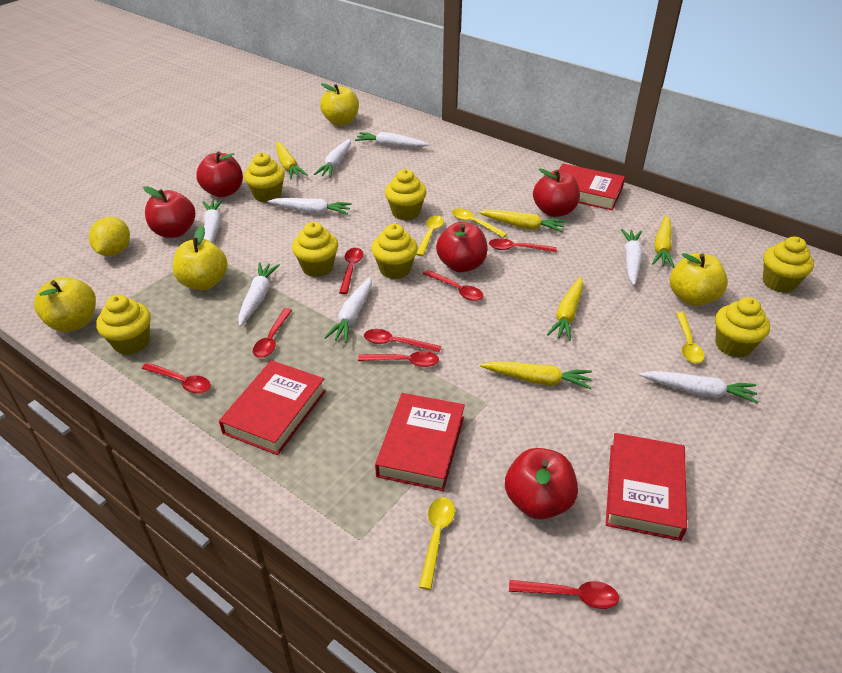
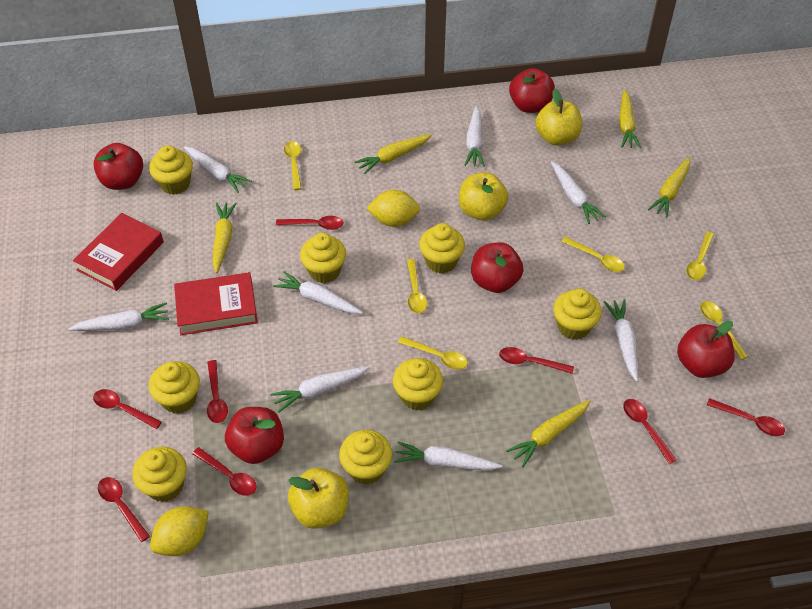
red book: [219,360,326,455] [375,393,465,491] [559,164,625,210] [606,433,687,541] = 4 -> [73,213,164,291] [174,272,258,335] = 2
yellow apple: [34,277,96,332] [173,226,227,290] [320,83,359,126] [670,253,728,306] = 4 -> [288,468,349,529] [459,172,508,221] [535,89,582,145] = 3
yellow cupcake: [96,295,151,355] [244,153,285,203] [292,222,338,277] [372,224,418,279] [385,169,427,220] [715,297,770,358] [763,237,814,293] = 7 -> [132,447,187,502] [149,146,193,195] [149,361,200,414] [300,233,346,283] [339,430,392,485] [393,358,443,410] [419,223,465,273] [553,289,602,340] = 8
yellow lemon: [89,217,130,256] = 1 -> [150,506,209,556] [367,190,420,227] = 2
yellow spoon: [416,216,444,256] [419,497,455,590] [452,208,507,238] [676,312,705,364] = 4 -> [284,141,301,190] [398,336,468,370] [407,259,427,314] [561,237,625,272] [686,232,714,280] [700,301,748,360] = 6

